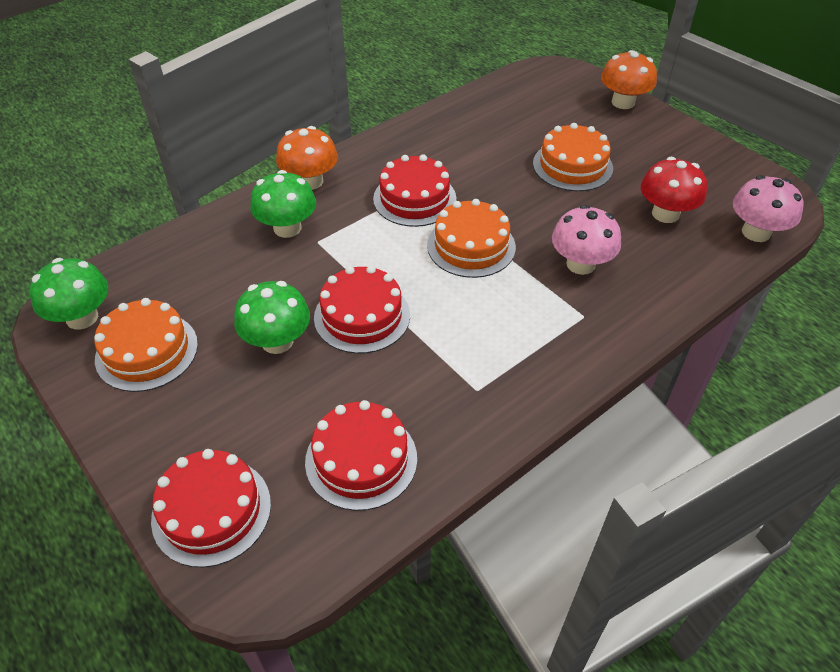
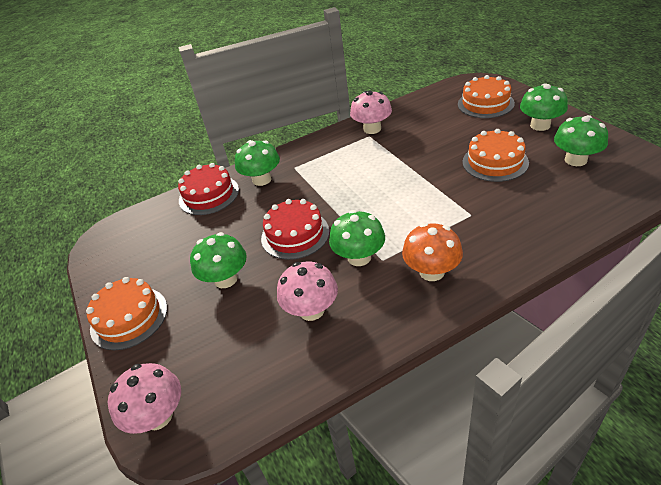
green mushroom: [29,258,108,330] [234,281,310,354] [250,170,316,238] = 3 -> [190,232,246,288] [235,140,280,186] [329,210,385,266] [520,84,568,131] [554,115,608,166] = 5
orange mushroom: [276,126,338,190] [601,50,657,109] = 2 -> [402,223,463,281] = 1
pink mushroom: [552,205,621,275] [733,175,804,242] = 2 -> [108,363,181,434] [277,261,338,321] [350,91,392,134] = 3
red cake: [151,449,271,567] [305,400,417,511] [314,266,410,354] [373,154,456,227] = 4 -> [178,163,239,215] [261,199,329,260] = 2
red mushroom: [641,157,707,223] = 1 -> none = 0

